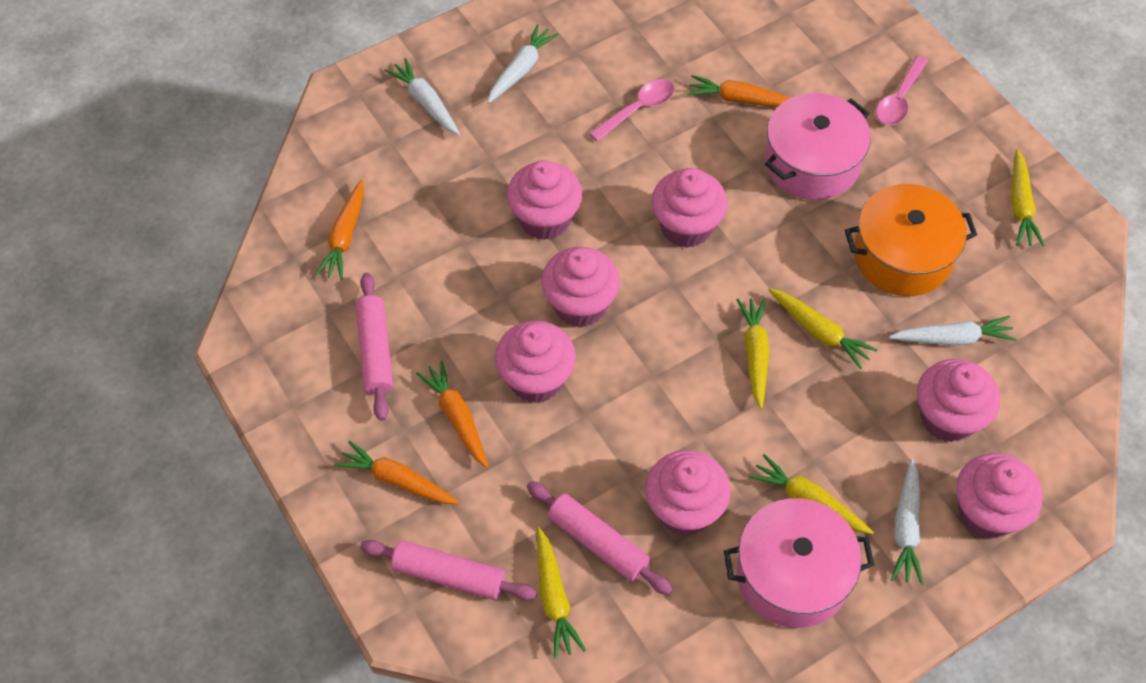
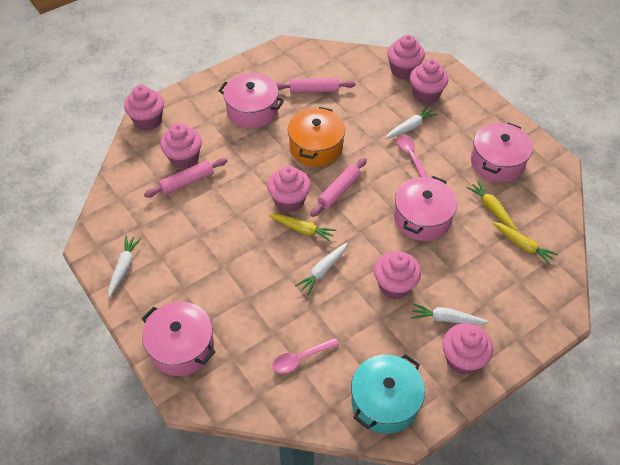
orange carrot: [315,180,364,280] [335,440,460,504] [416,361,488,468] [687,75,790,107] = 4 -> none = 0
pink pot: [724,498,874,628] [765,93,871,200] = 2 -> [142,302,216,376] [219,73,284,129] [394,176,457,241] [471,123,533,182] = 4
turquoise pot: none = 0 -> [351,354,425,434] = 1
yellow carrot: [537,527,586,659] [737,298,769,409] [749,454,874,534] [768,288,877,369] [1011,149,1045,246] = 5 -> [269,214,336,242] [467,181,518,231] [492,222,558,265] = 3

